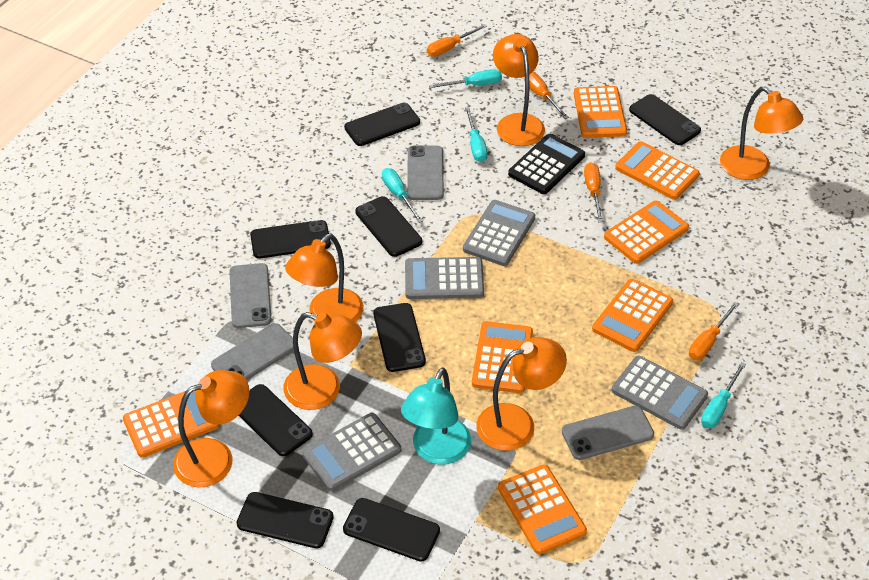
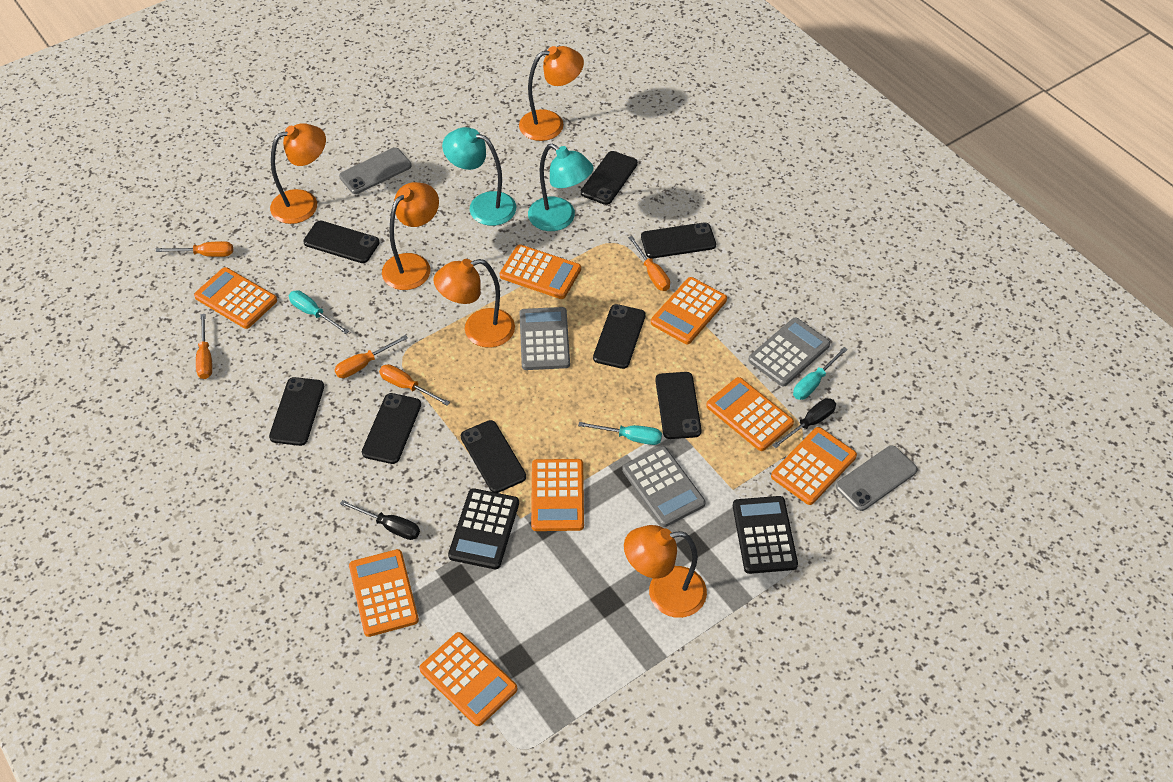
black calculator: [508,134,585,194] = 1 -> [448,488,519,569] [733,496,798,574] = 2
black screwdriver: none = 0 -> [340,500,420,540] [772,398,836,449] = 2
grey calculator: [302,413,401,491] [405,257,484,299] [463,200,535,266] [612,356,708,430] = 4 -> [519,307,570,370] [622,446,706,527] [748,318,830,387] = 3
grey phone: [211,323,294,380] [230,263,272,328] [407,146,444,200] [562,406,654,460] = 4 -> [339,148,412,194] [836,446,917,511] = 2
orange calculator: [123,391,220,458] [472,321,533,393] [498,465,587,555] [574,86,627,138] [592,279,673,352] [604,201,689,264] [615,141,700,200] = 7 -> [194,267,277,329] [349,549,419,637] [419,632,518,726] [500,245,581,299] [531,459,584,531] [651,277,727,344] [706,377,794,451] [771,427,857,505] = 8
orange lamp: [173,370,249,487] [283,312,362,410] [285,233,364,323] [477,337,567,451] [493,34,545,146] [720,87,803,180] = 6 -> [270,123,326,224] [382,182,439,290] [433,259,515,348] [519,46,584,141] [624,525,707,618] = 5
orange screwdriver: [427,24,487,57] [524,72,569,119] [584,162,603,222] [689,302,739,360] = 4 -> [156,241,233,257] [196,314,212,379] [334,335,408,378] [379,364,450,406] [628,236,670,291] = 5
turquoise lamp: [401,367,471,464] = 1 -> [442,127,516,226] [528,143,593,231] = 2
turquoise screwdriver: [382,168,423,223] [429,69,502,88] [465,107,487,162] [701,362,746,428] = 4 -> [289,290,349,334] [578,422,662,445] [793,347,848,400] = 3

